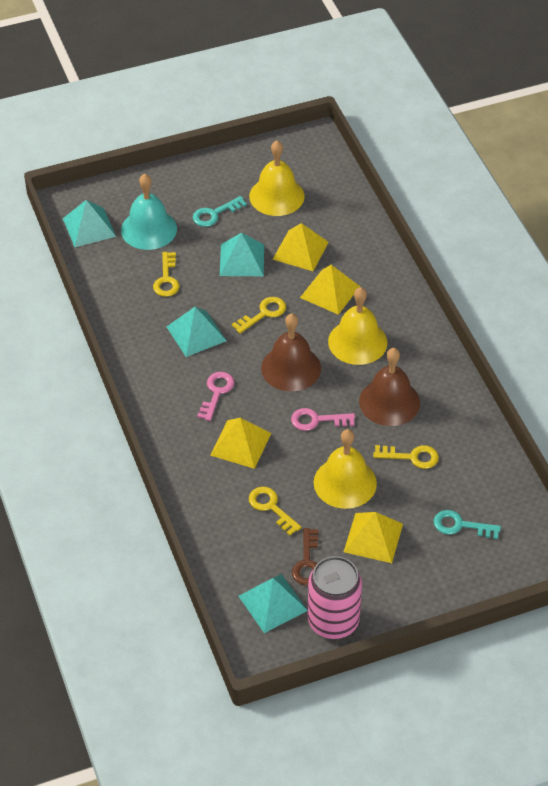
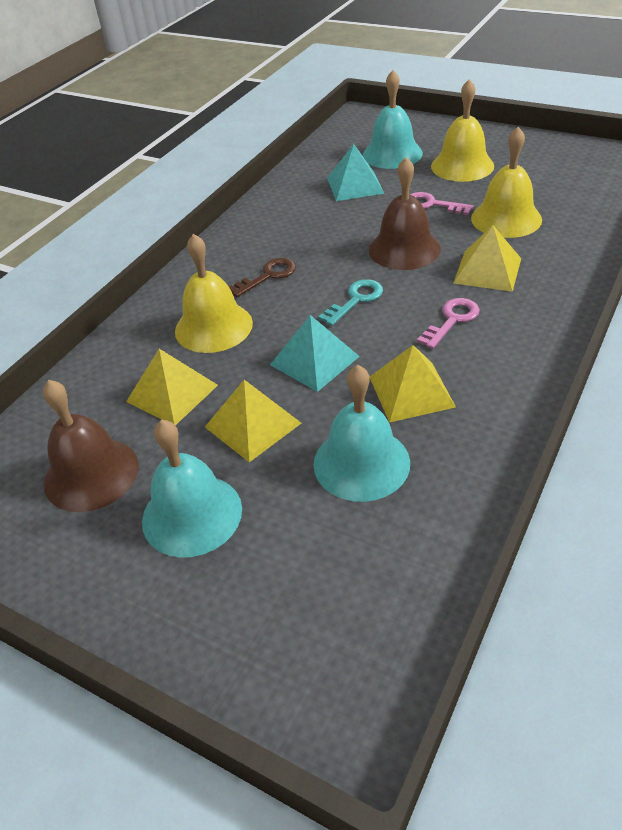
pink can: [308,556,362,639] = 1 -> none = 0
turquoise bell: [121,174,177,250] = 1 -> [142,420,242,558] [313,365,410,502] [363,70,423,169] = 3
turquoise key: [193,196,247,227] [433,510,501,539] = 2 -> [318,279,383,326] = 1
turquoise pyramid: [63,200,116,247] [167,307,227,357] [220,233,264,276] [239,574,308,633] = 4 -> [270,315,360,392] [327,144,385,201] = 2
yellow key: [153,252,180,297] [232,297,286,333] [249,486,302,536] [373,445,439,469] = 4 -> none = 0

